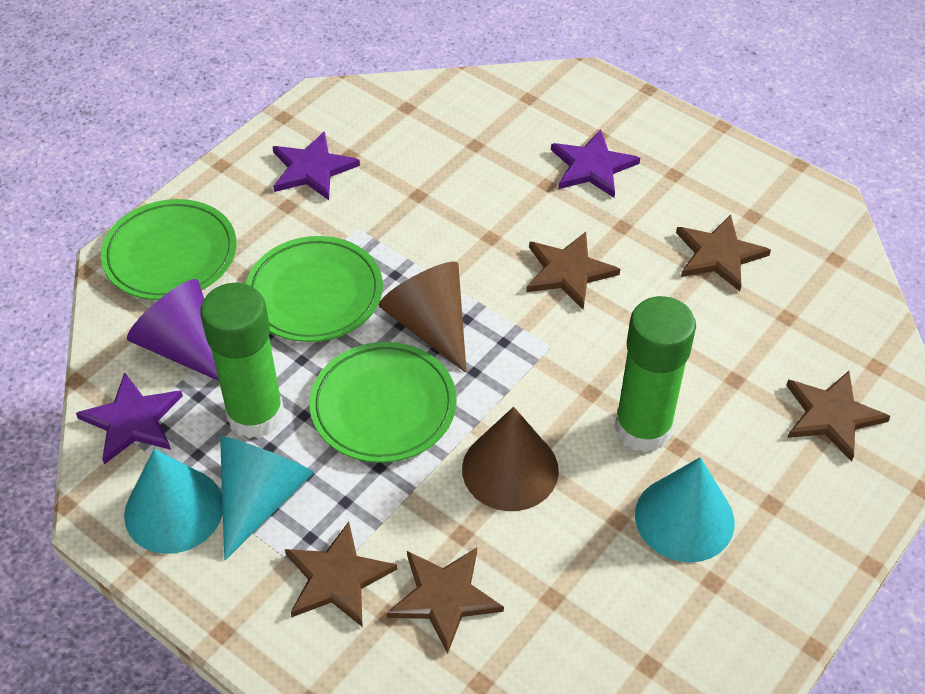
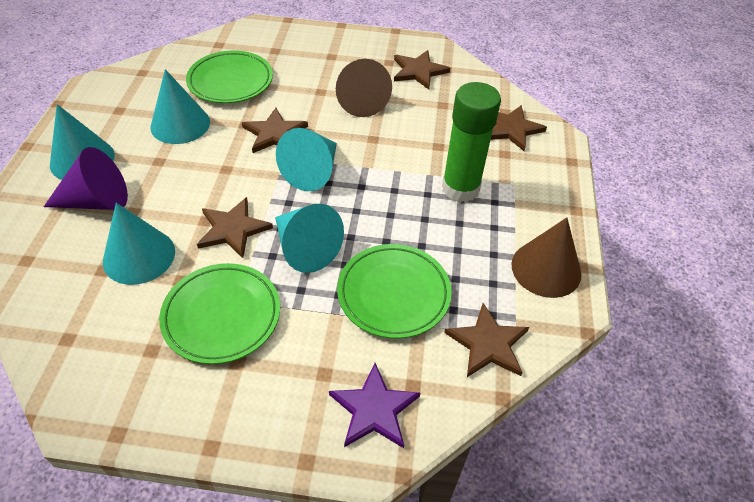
green glue stick: [200,283,284,439] [614,296,696,453] = 2 -> [442,82,501,202] = 1
purple star: [76,372,183,464] [273,131,360,200] [551,129,640,198] = 3 -> [329,363,420,448] = 1
turquoise cone: [124,449,223,554] [220,436,314,560] [635,457,735,563] = 3 -> [50,104,115,180] [103,203,175,285] [150,69,210,144] [275,204,344,273] [276,128,337,191] = 5

